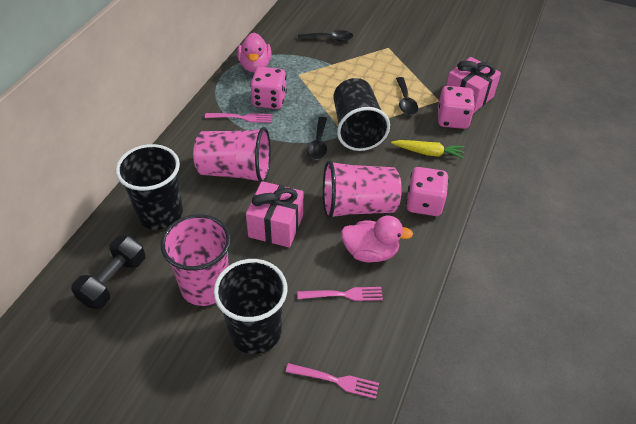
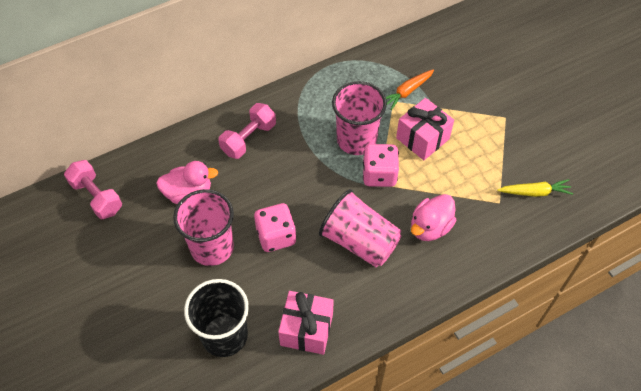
black cup: [115,144,183,230] [214,259,287,354] [333,78,390,151] = 3 -> [184,279,249,357] = 1
black dumbbell: [71,236,145,309] = 1 -> none = 0
black spoon: [298,30,353,41] [307,117,327,160] [396,77,418,115] = 3 -> none = 0
orange carrot: none = 0 -> [386,69,434,110] = 1
pink dice: [250,67,287,109] [406,167,449,216] [438,86,475,129] = 3 -> [254,203,296,252] [363,144,399,187] = 2
pink dumbbell: none = 0 -> [64,160,122,219] [218,103,276,159] = 2
pink fork: [205,113,273,123] [286,363,379,399] [297,287,383,301] = 3 -> none = 0

